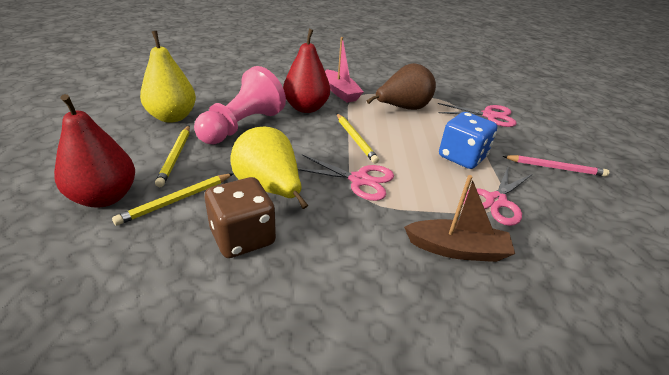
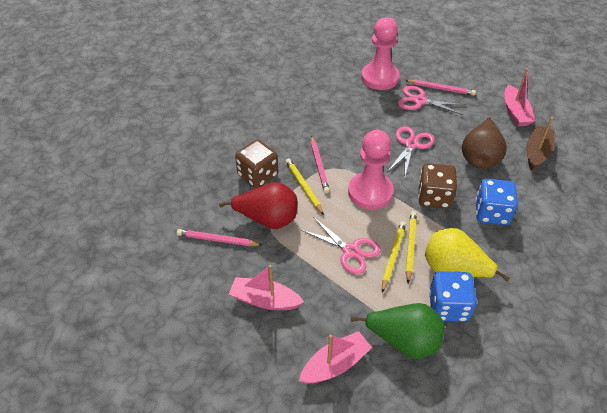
blue dice: [439,112,497,169] = 1 -> [429,271,477,322] [475,179,518,225] = 2
brown dice: [205,177,276,258] = 1 -> [235,140,278,188] [418,163,457,209] = 2
green pear: none = 0 -> [351,303,444,359] = 1
pink boat: [325,37,363,103] = 1 -> [229,265,304,310] [299,331,372,384] [505,68,535,127] = 3
pink pawn: [194,66,286,144] = 1 -> [348,130,394,210] [361,17,400,90] = 2
pink pencil: [502,155,609,177] = 1 -> [177,229,263,246] [311,136,330,193] [405,80,476,96] = 3
red pear: [54,94,135,207] [283,29,330,113] = 2 -> [219,182,297,229] = 1
yellow pear: [140,31,196,123] [230,126,308,209] = 2 -> [425,228,510,281] = 1

